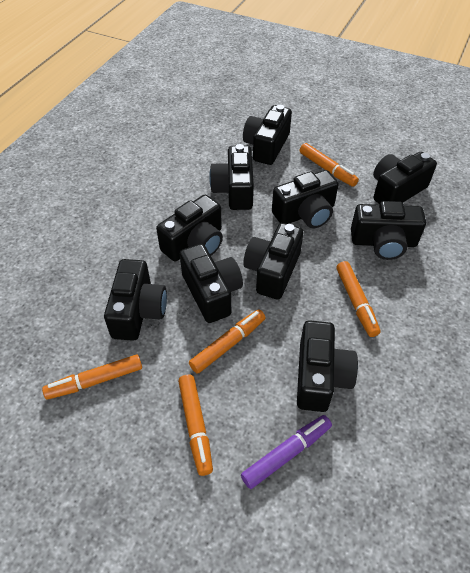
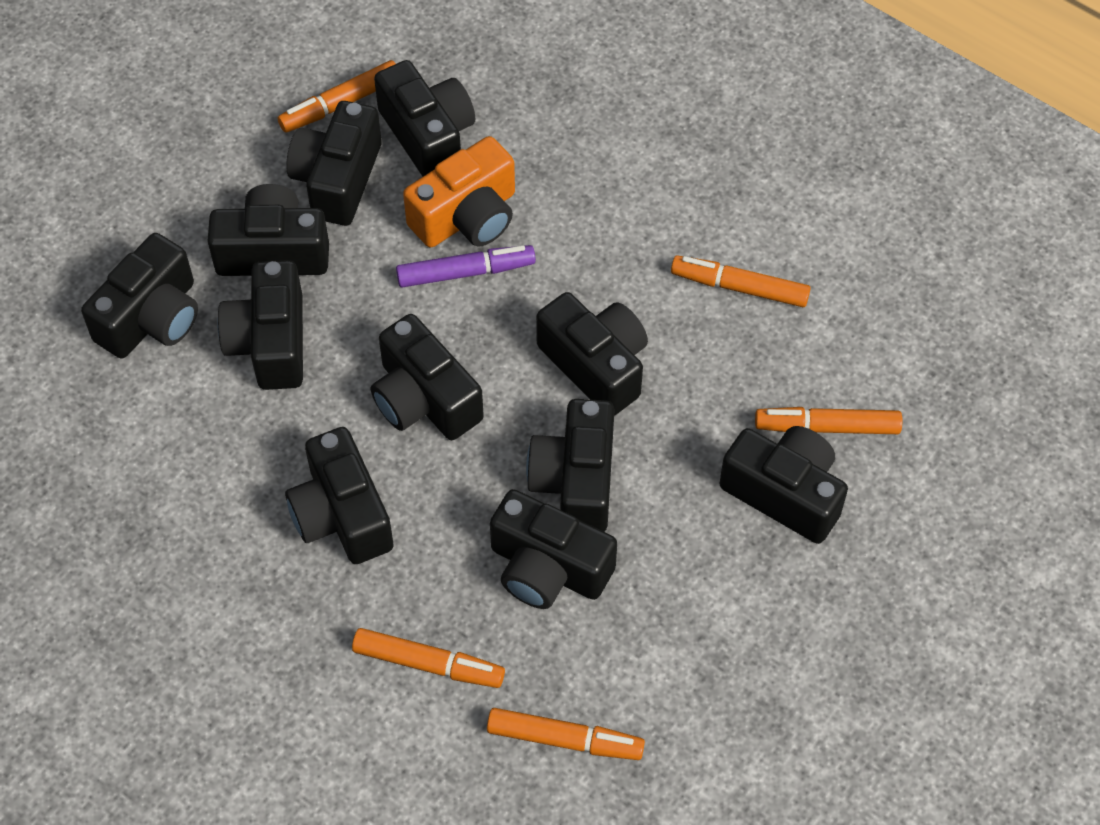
black camera: [104,259,167,341] [156,195,223,261] [179,244,243,323] [209,144,254,210] [243,105,292,165] [243,223,303,300] [272,170,339,229] [297,320,358,412] [351,201,426,260] [373,152,437,204] = 10 -> [81,233,198,359] [208,184,329,276] [217,260,303,390] [285,427,394,564] [286,101,382,226] [371,314,484,440] [374,60,475,176] [490,489,617,609] [526,399,615,532] [536,292,648,416] [719,426,848,544] = 11
orange camera: none = 0 -> [403,136,515,247] = 1

